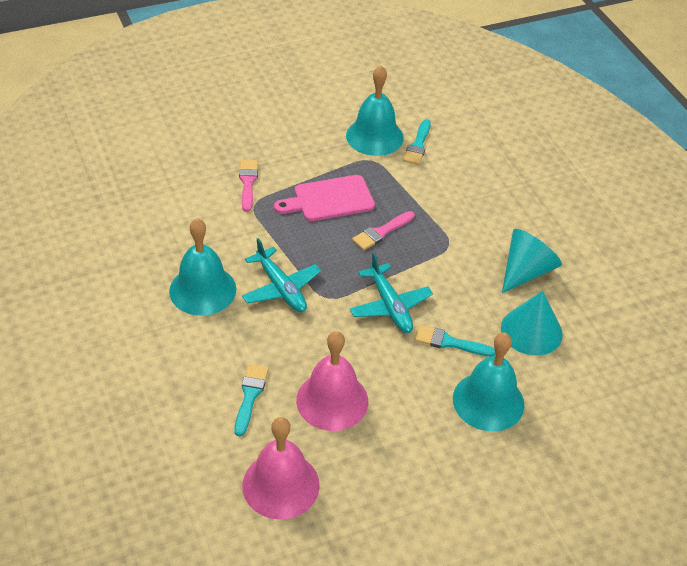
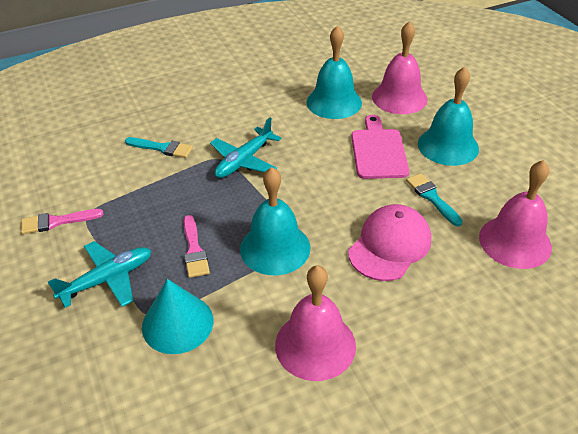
pink bell: [242,417,320,520] [296,331,368,431] = 2 -> [275,265,356,381] [372,21,428,114] [479,160,552,269] = 3
pink cap: none = 0 -> [348,204,431,281] = 1
turquoise brush: [234,364,269,436] [403,119,431,165] [414,325,495,357] = 3 -> [125,137,193,158] [406,173,463,227] = 2
turquoise cone: [501,291,563,356] [502,229,562,293] = 2 -> [142,279,213,354] = 1

